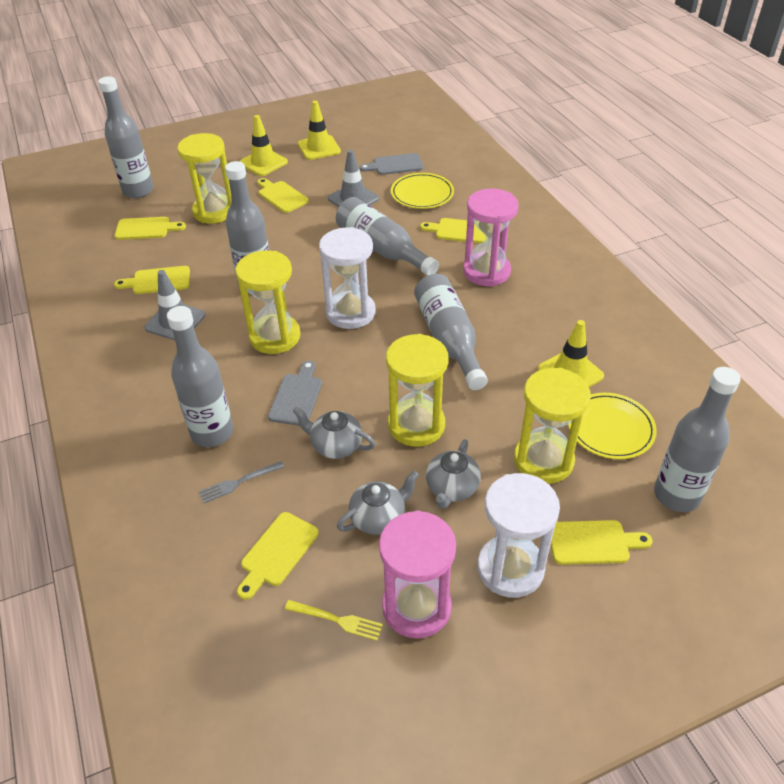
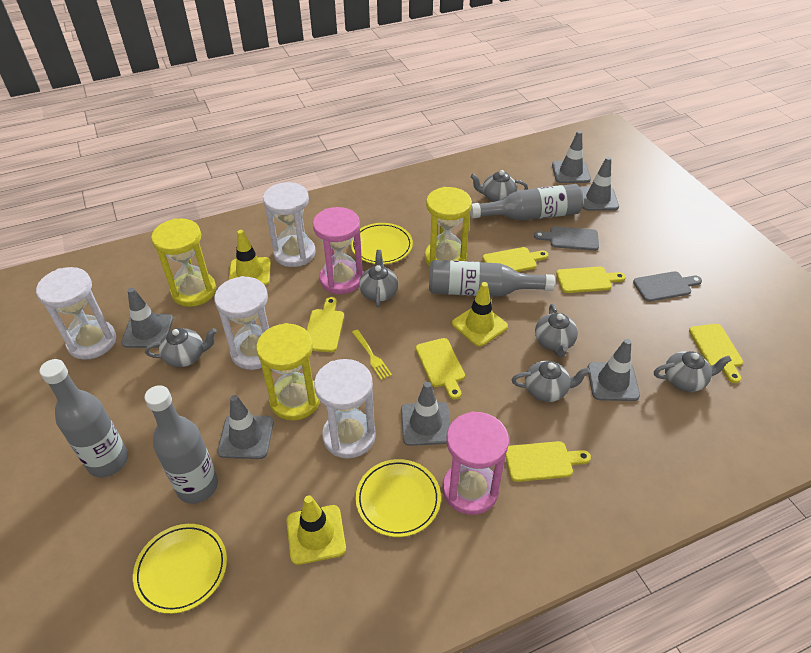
grey bottle: [98,76,154,198] [167,306,233,447] [225,161,269,286] [336,197,439,276] [414,274,488,390] [654,367,740,512] = 6 -> [40,359,128,478] [145,385,218,504] [429,260,555,297] [470,184,583,221] = 4
grey fork: [199,461,285,503] = 1 -> none = 0
grey teapot: [293,407,375,459] [337,471,419,535] [426,439,481,509] = 3 -> [145,328,217,367] [359,250,398,308] [470,170,528,202] [511,361,590,402] [535,304,578,357] [654,351,732,392] = 6
grey traffic cone: [144,270,205,340] [328,150,379,207] = 2 -> [121,288,173,348] [217,395,274,459] [401,382,451,446] [552,131,591,183] [580,157,619,211] [588,339,640,401] = 6
white hourglass: [319,227,376,329] [478,473,560,598] = 2 -> [36,267,116,360] [214,276,269,370] [263,182,316,267] [314,359,376,458] = 4
yellow hourglass: [177,133,232,224] [235,250,300,354] [386,334,449,447] [514,368,591,484] = 4 -> [151,218,216,307] [256,323,320,421] [425,187,472,266] = 3
yellow plate: [391,173,454,209] [568,393,657,459] = 2 -> [133,524,227,614] [351,223,413,264] [356,459,441,537] = 3

